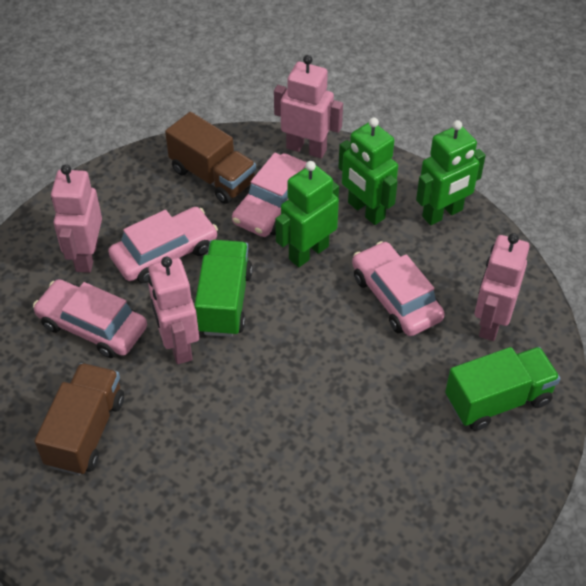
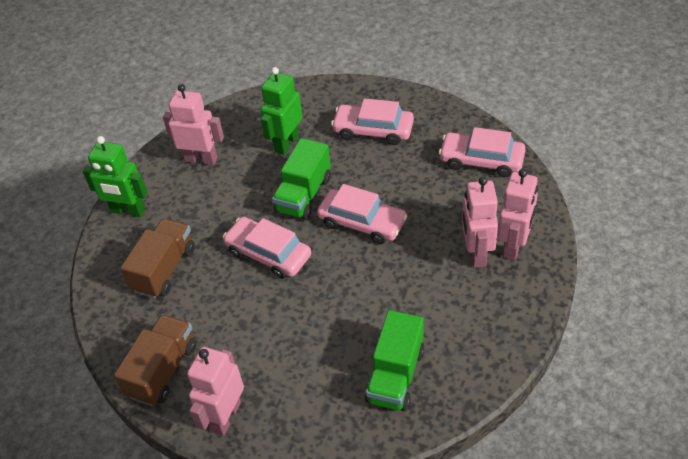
green robot: [275,161,339,267] [338,117,398,225] [416,120,486,225] = 3 -> [83,136,148,217] [261,67,303,155] = 2

